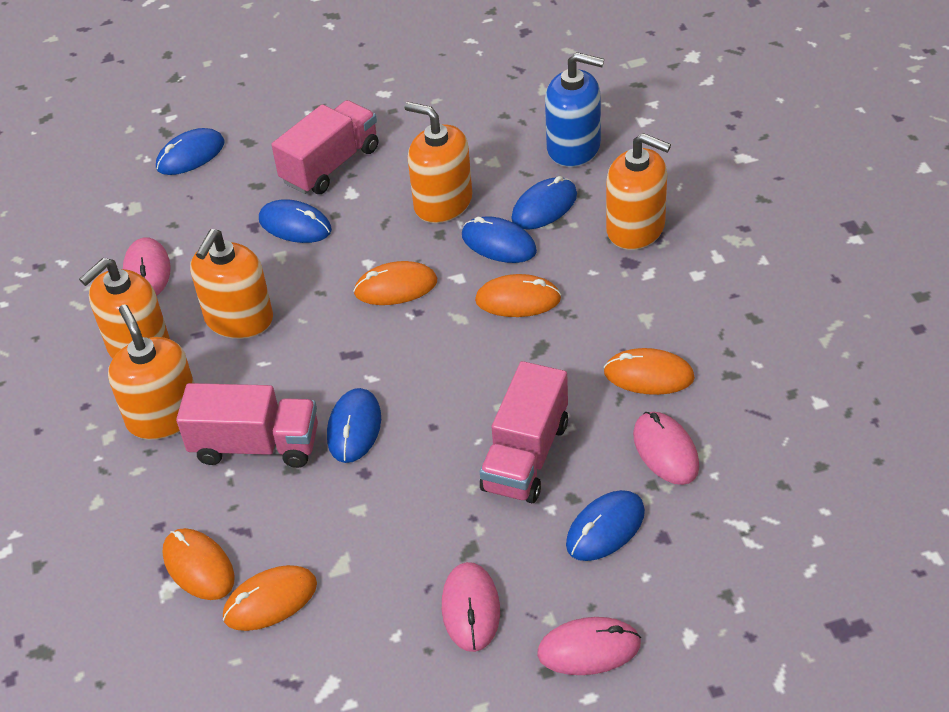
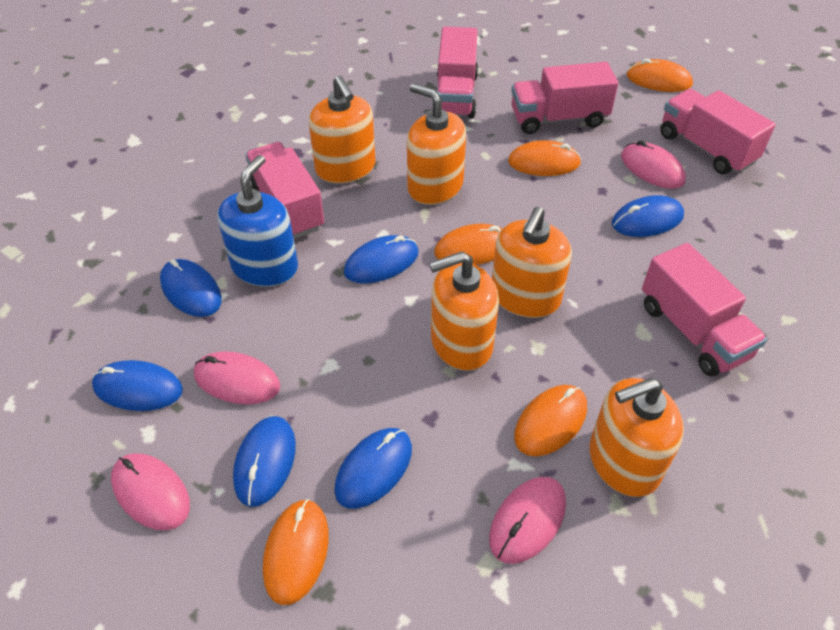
pink truck: [176,383,318,468] [271,100,378,194] [480,361,568,503] = 3 -> [245,142,324,239] [437,27,478,118] [511,62,618,134] [642,243,767,376] [660,89,776,174] = 5

